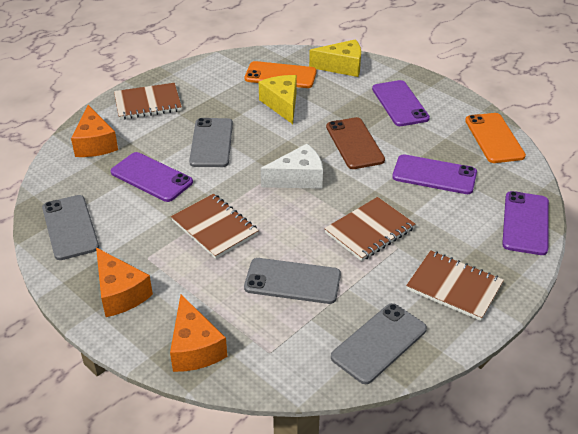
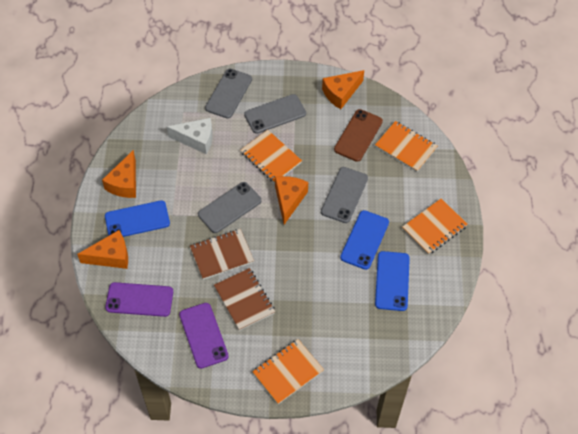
blue phone: none = 0 -> [105,200,170,237] [340,210,389,270] [375,251,410,311] = 3
brown notebook: [114,83,182,120] [171,194,259,259] [324,197,415,261] [406,250,504,321] = 4 -> [190,229,254,280] [214,268,275,331] = 2
orange cheese: [71,105,118,157] [96,248,153,317] [170,295,227,372] = 3 -> [77,230,128,269] [102,150,136,198] [275,176,308,225] [322,70,364,109] = 4
orange notebook: none = 0 -> [240,130,302,183] [252,339,324,404] [375,121,437,172] [402,199,468,255] = 4
orange phone: [245,61,317,88] [465,113,526,163] = 2 -> none = 0
purple phone: [111,152,193,202] [372,80,430,126] [392,154,477,194] [502,191,549,255] = 4 -> [105,282,173,317] [179,303,229,369] = 2
yellow cheese: [259,75,297,124] [309,39,361,77] = 2 -> none = 0

